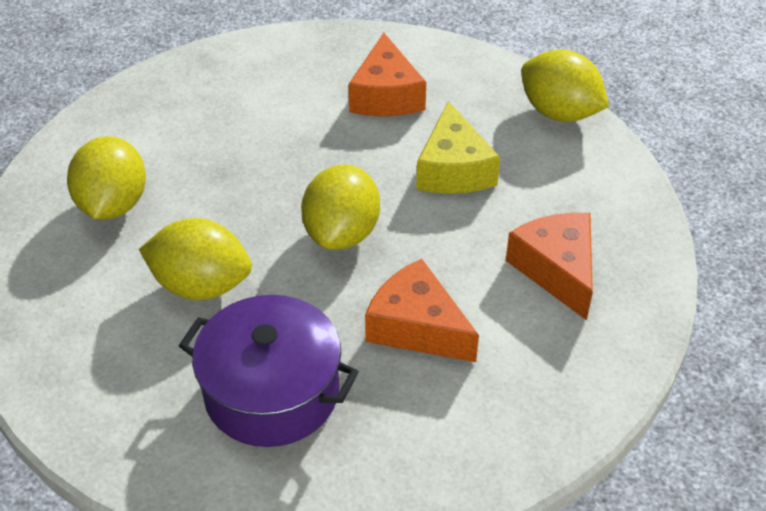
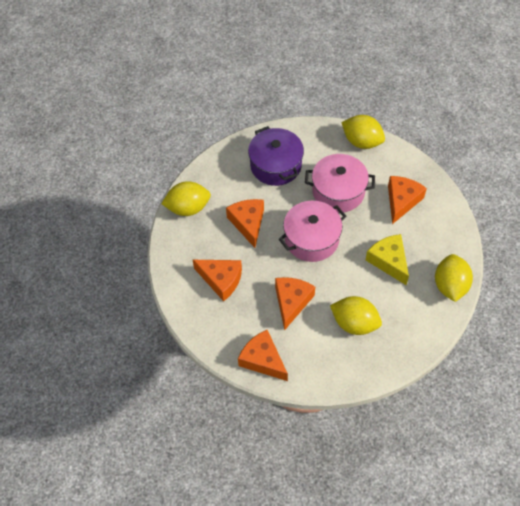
orange cheese: [349,33,426,116] [365,259,479,362] [506,213,593,320] = 3 -> [193,260,242,301] [226,199,264,248] [238,330,288,381] [275,277,315,331] [388,176,427,224] = 5
pink pot: none = 0 -> [279,200,346,262] [305,154,375,213] = 2

